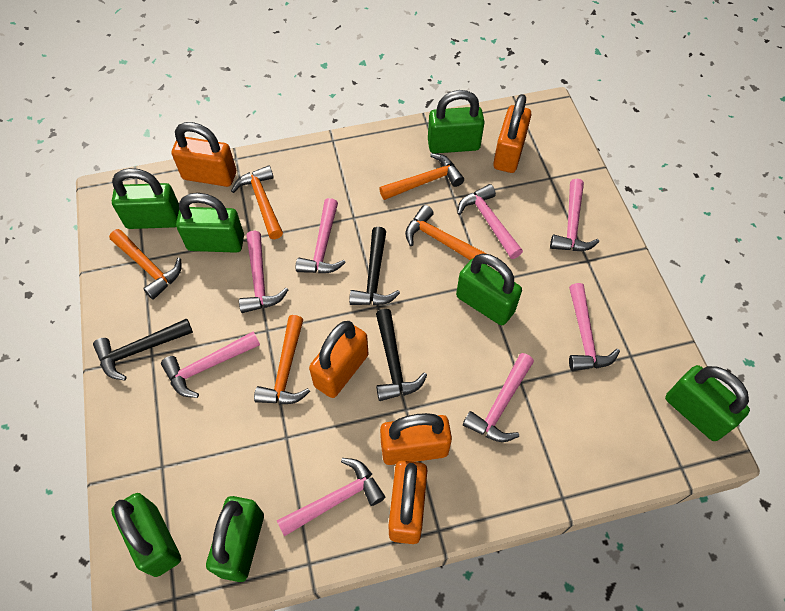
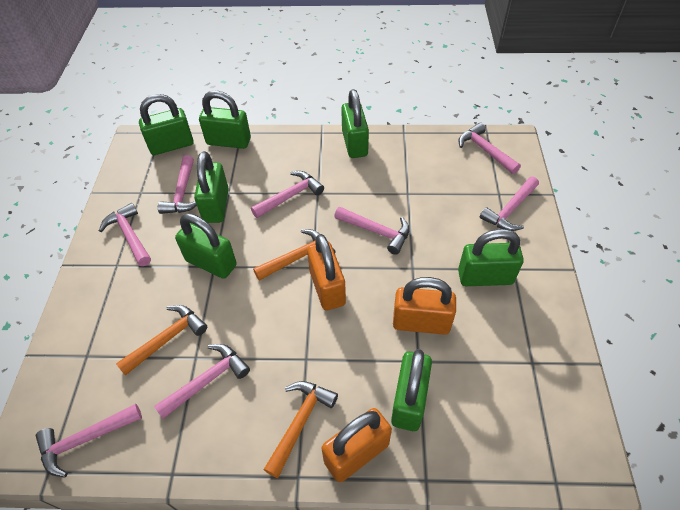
black hammer: [93,318,193,380] [349,227,400,305] [376,309,427,401] = 3 -> none = 0
orange hammer: [109,229,182,300] [231,165,283,239] [254,315,310,404] [379,153,464,200] [405,205,487,260] = 5 -> [116,305,207,376] [253,229,336,281] [263,381,338,478] = 3
orange padlock: [172,122,236,187] [309,321,369,398] [380,413,452,465] [389,461,427,544] [493,94,531,173] = 5 -> [307,234,346,310] [321,408,392,482] [393,277,456,335] = 3

